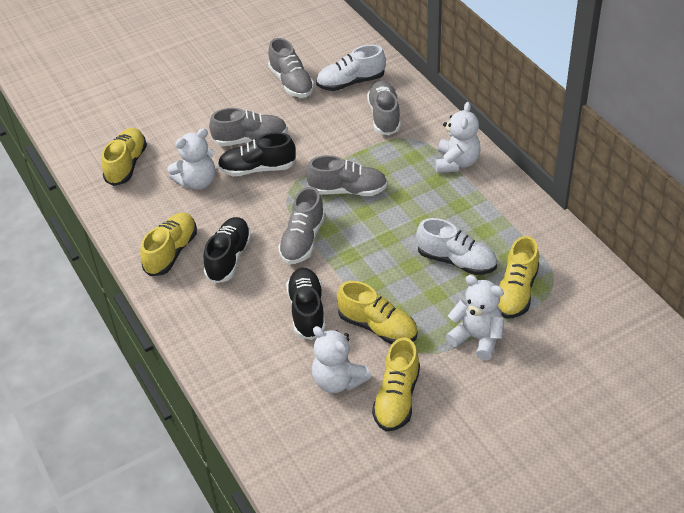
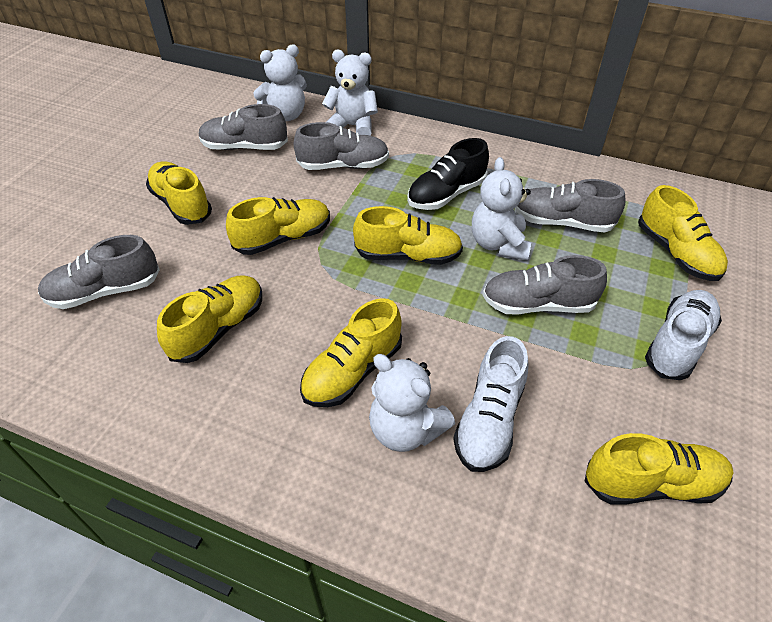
black shoe: [204,217,252,283] [218,132,296,176] [286,268,325,340] = 3 -> [407,138,489,210] = 1
yellow shoe: [102,128,147,186] [140,213,197,276] [337,281,418,344] [372,338,420,431] [498,236,539,318] = 5 -> [146,161,212,225] [157,275,262,363] [226,197,330,255] [300,298,402,407] [353,206,463,265] [584,433,734,505] [638,185,728,281] = 7

